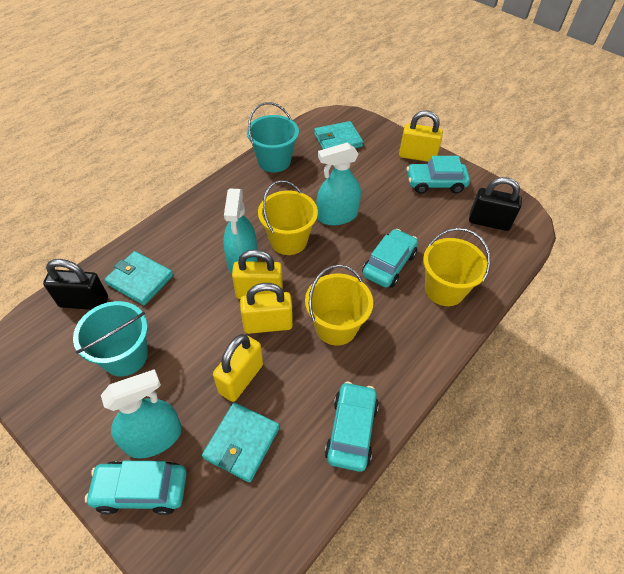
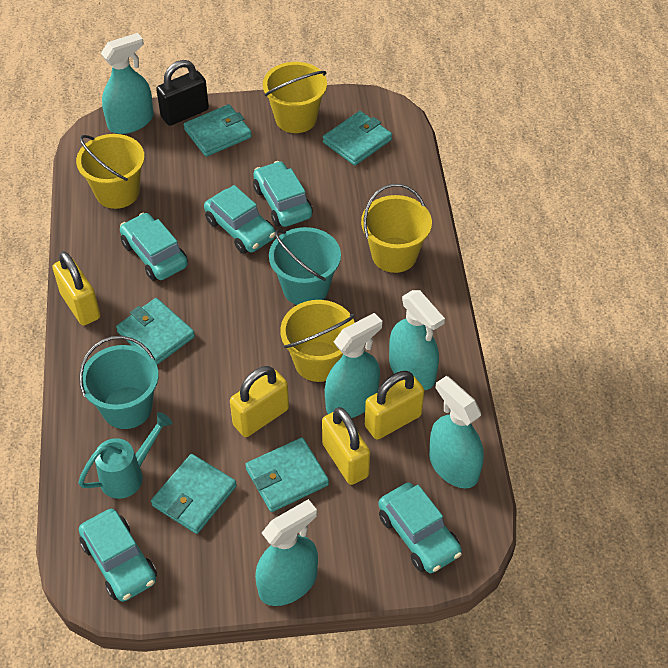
black padlock: [43,259,108,310] [469,177,522,231] = 2 -> [156,60,209,126] = 1
turquoise car: [85,461,187,515] [325,382,379,472] [362,229,418,288] [407,156,470,194] = 4 -> [79,509,157,602] [120,213,188,281] [204,185,275,254] [253,161,313,227] [378,483,462,573] = 5
turquoise spray bottle: [101,369,182,458] [223,189,258,274] [317,142,361,225] = 3 -> [101,33,154,134] [255,499,318,606] [325,313,382,418] [389,290,445,390] [429,376,484,488] = 5
turquoise wallet: [104,251,173,305] [202,402,280,482] [314,121,363,149] = 3 -> [116,298,195,365] [151,454,237,534] [184,104,252,157] [245,437,329,512] [323,111,392,166] = 5
turquoise watering can: none = 0 -> [78,412,172,499] = 1
yellow bucket: [258,180,318,255] [305,264,373,346] [423,228,491,306] = 3 -> [76,134,145,209] [263,62,327,133] [280,300,355,382] [361,184,432,273] = 4

